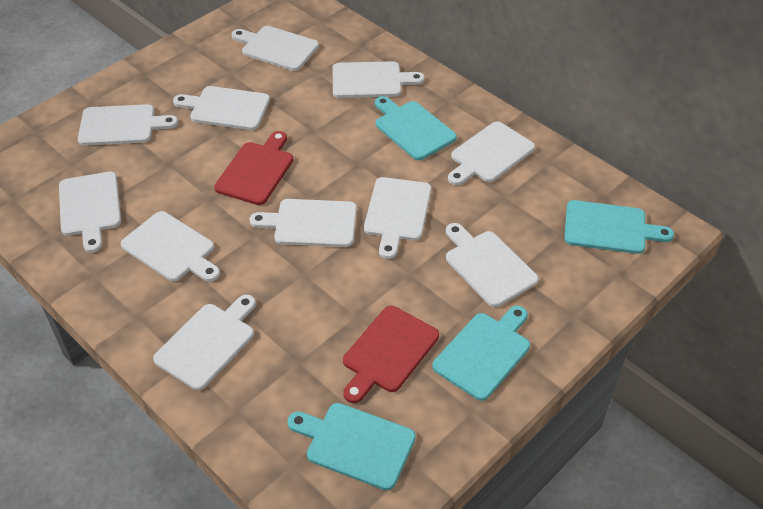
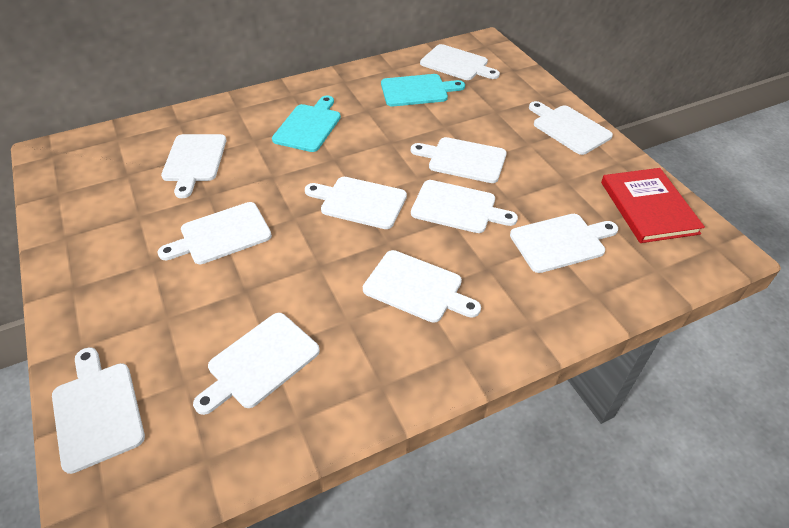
red book: none = 0 -> [601,168,705,243] = 1
red cutting board: [214,131,293,205] [343,306,439,403] = 2 -> none = 0
turquoise cutting board: [288,403,416,491] [375,96,457,160] [432,306,530,401] [564,200,674,254] = 4 -> [272,95,341,152] [381,74,465,107] = 2

